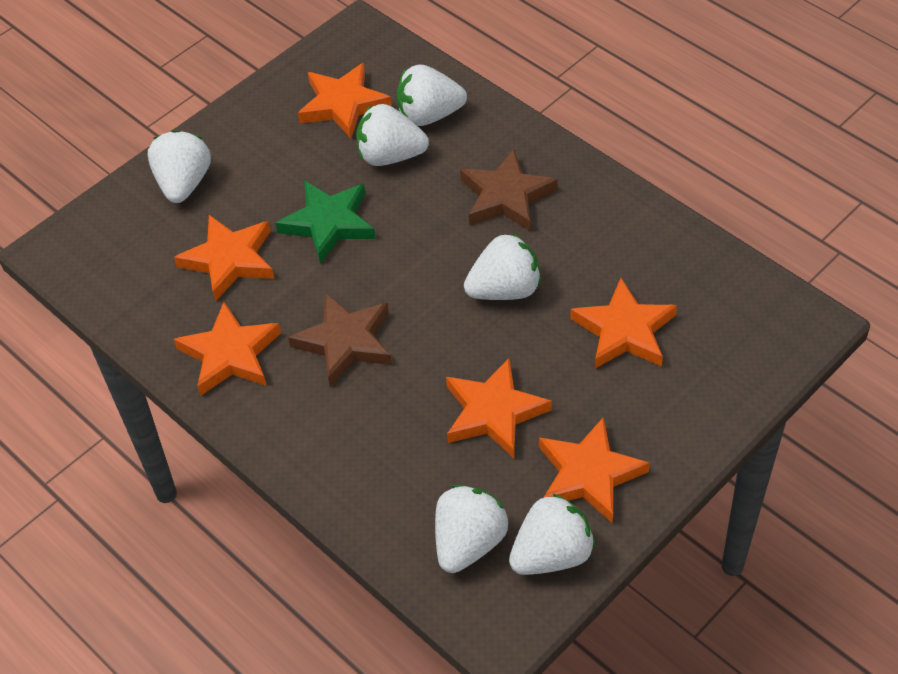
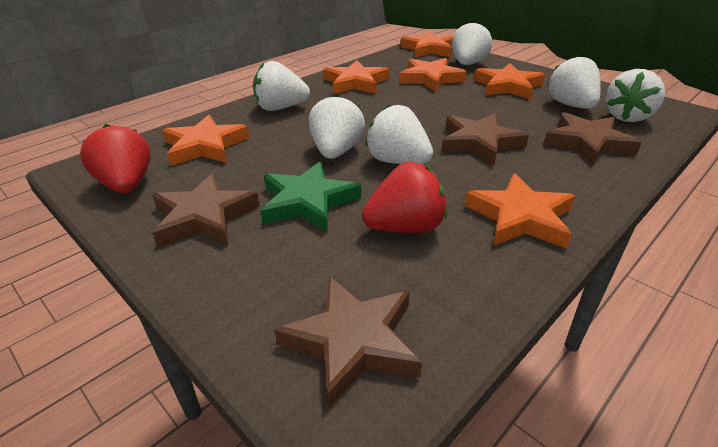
brown star: [288,292,392,387] [460,149,558,231] = 2 -> [152,174,260,247] [274,276,422,408] [441,113,529,165] [543,112,642,165] = 4
red strawberry: none = 0 -> [80,124,151,193] [362,162,447,233] = 2

